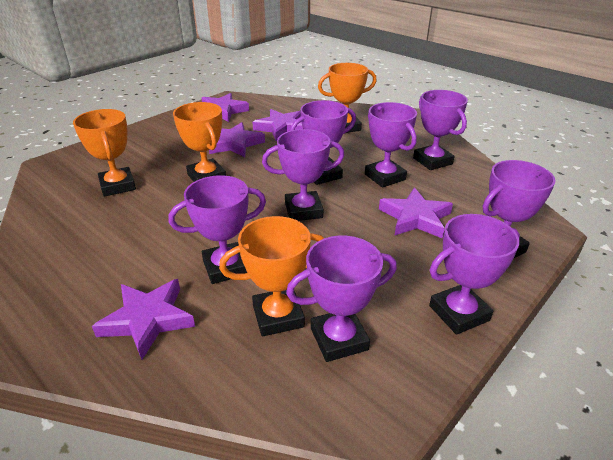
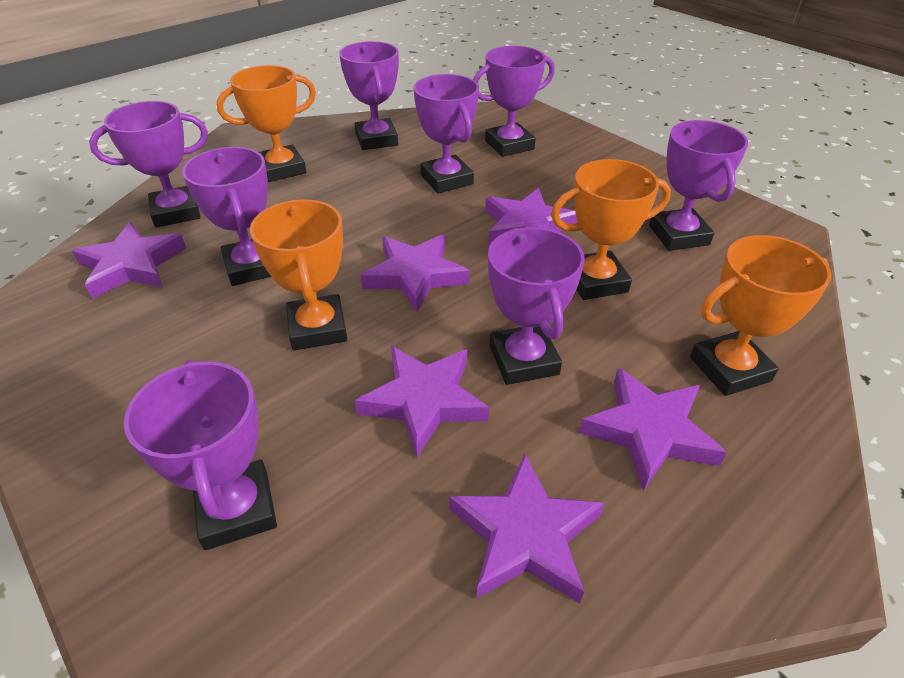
purple star: [92,279,195,360] [202,93,249,122] [209,122,265,157] [253,109,303,141] [379,188,453,238] = 5 -> [72,222,186,299] [355,346,489,458] [360,234,469,312] [450,454,604,603] [485,188,578,245] [579,368,727,491] = 6

